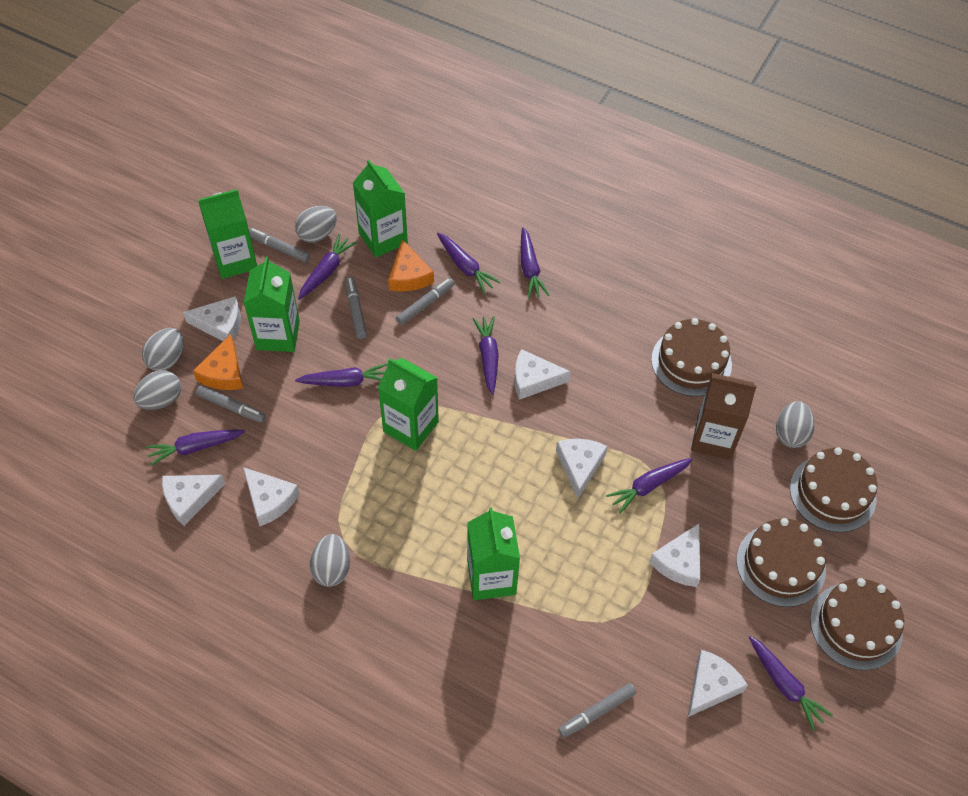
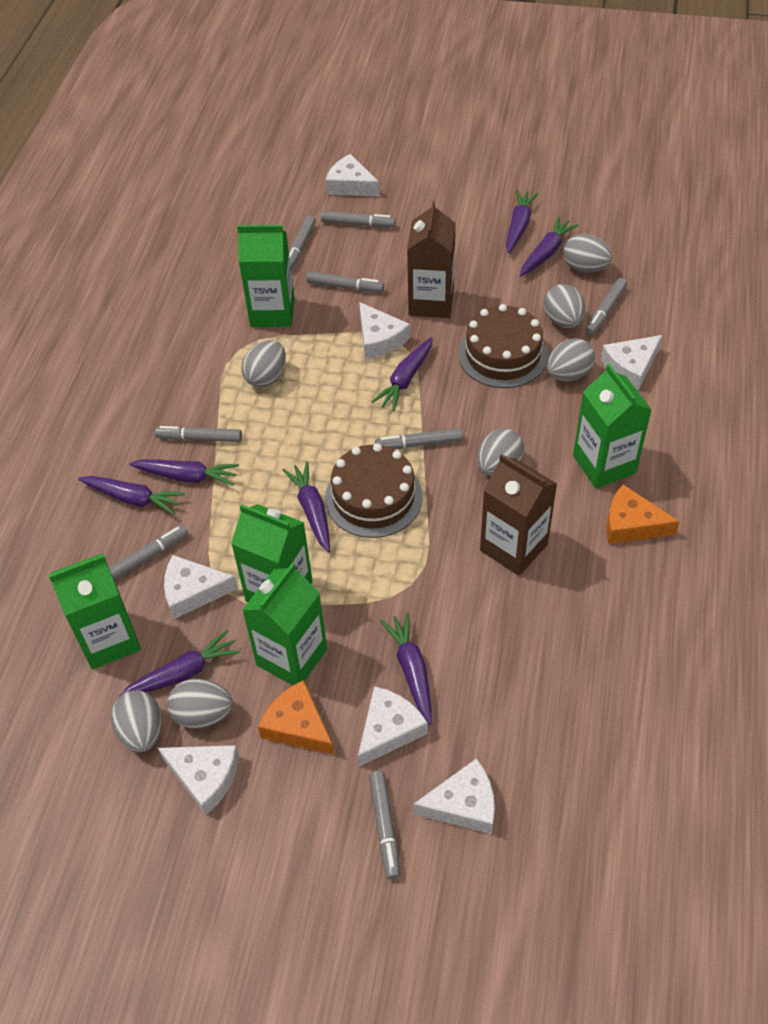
brown cake: [651,318,732,397] [736,518,826,607] [790,447,877,532] [810,578,904,670] = 4 -> [325,443,423,538] [458,304,548,388] = 2
brown carton: [691,373,757,460] = 1 -> [407,201,456,318] [480,454,557,576] = 2
grey egg: [133,370,181,410] [142,328,184,371] [295,206,337,243] [310,534,350,587] [776,401,814,448] = 5 -> [111,690,162,752] [167,679,233,728] [241,340,286,388] [477,428,524,476] [544,284,585,328] [547,338,595,381] [563,234,612,273] = 7
grey marker: [196,385,266,423] [249,228,310,263] [345,277,367,339] [396,278,455,325] [558,683,636,738] = 5 -> [109,525,188,580] [155,426,242,442] [289,215,316,271] [307,271,384,293] [321,211,396,227] [369,771,401,880] [375,428,463,449] [585,278,627,335] = 8

